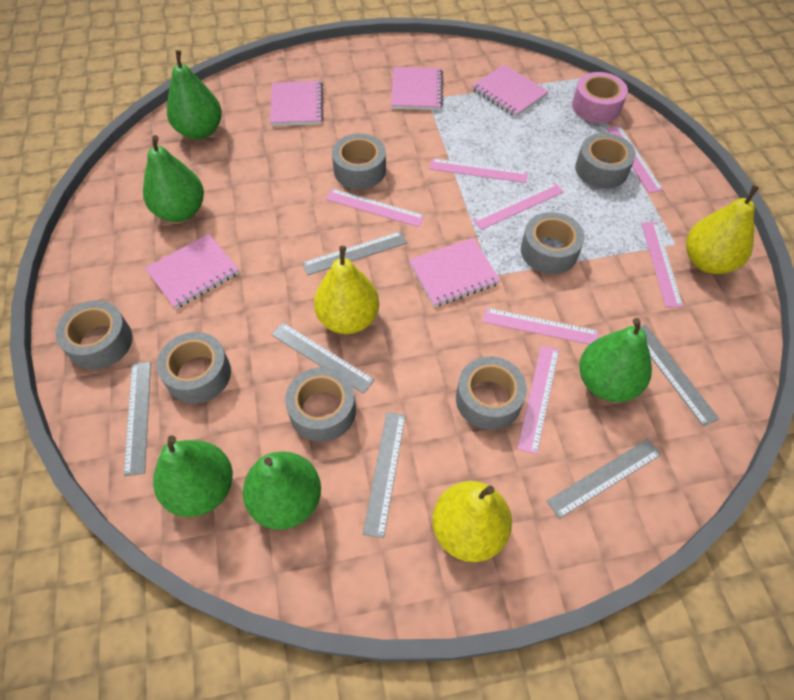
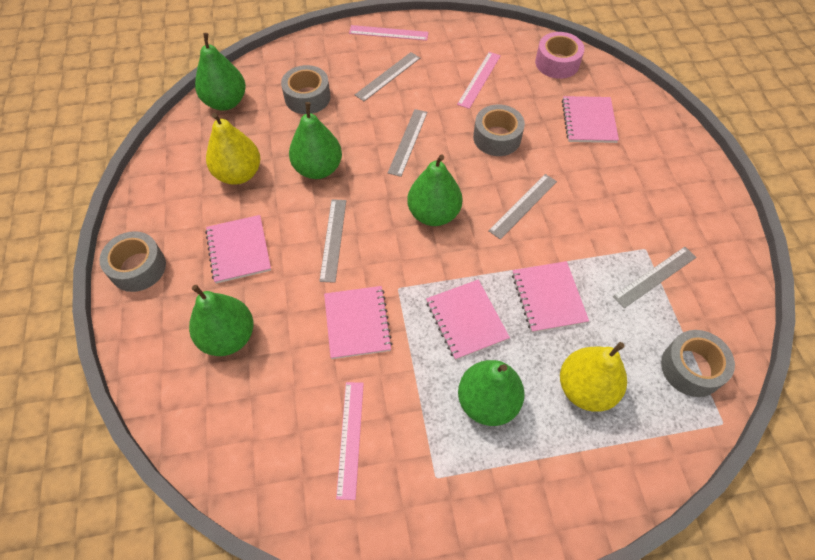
grey ruler: [124,362,151,476] [271,322,375,394] [302,231,407,275] [363,412,406,538] [547,439,661,519] [640,324,719,427] = 6 -> [319,199,346,283] [355,52,420,101] [388,109,428,177] [488,174,557,240] [613,247,697,308] = 5
grey tape: [56,301,133,370] [157,332,231,404] [285,367,356,442] [332,133,386,189] [456,356,527,430] [521,212,585,274] [575,133,636,189] = 7 -> [99,231,166,292] [281,65,331,114] [473,105,525,156] [661,330,735,397] = 4
pink ruler: [325,189,425,227] [429,158,528,183] [472,182,564,230] [483,308,599,344] [517,345,559,455] [606,125,663,194] [641,222,683,307] = 7 -> [336,382,364,500] [349,25,429,41] [457,52,501,109] = 3
yellow pear: [314,246,379,334] [432,481,512,562] [686,185,759,274] = 3 -> [206,113,261,185] [560,342,627,412] = 2

